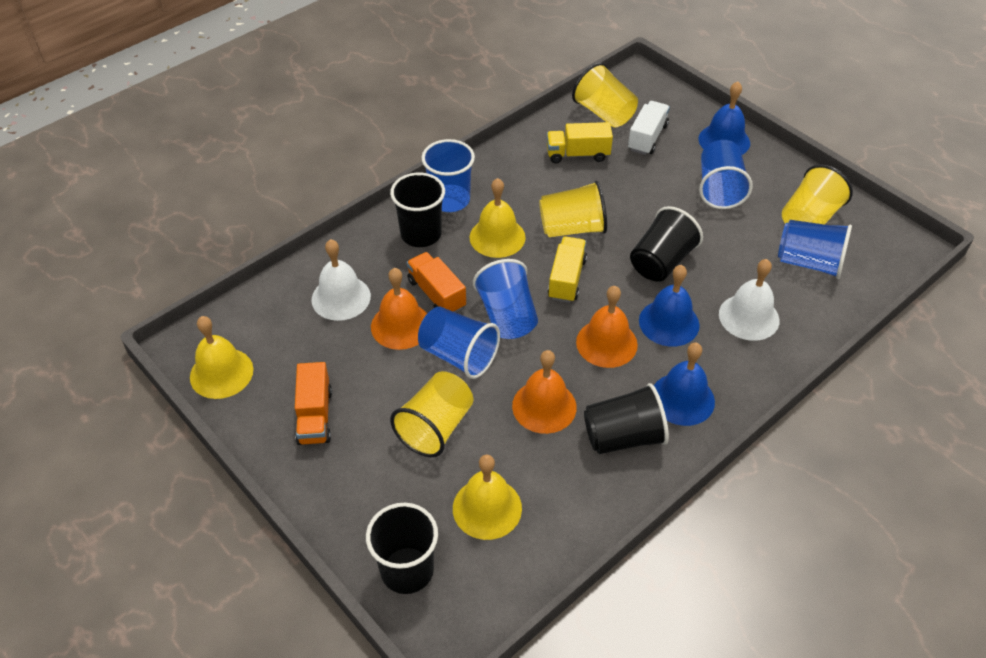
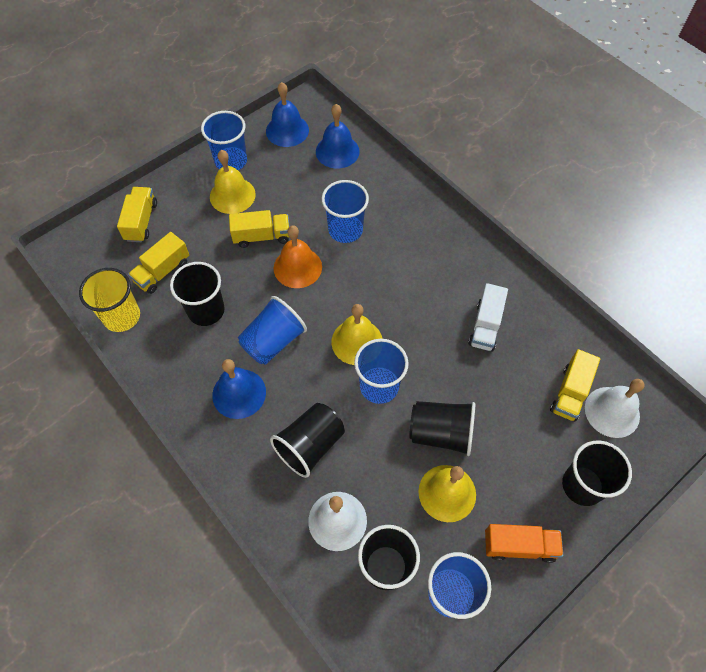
black cup: [366,503,438,594] [390,173,445,247] [584,383,669,454] [630,206,703,282] = 4 -> [170,262,225,326] [270,403,345,478] [358,525,420,590] [409,401,475,456] [562,441,632,506] = 5
orange bell: [371,268,427,350] [512,350,577,434] [576,286,638,368] = 3 -> [274,225,322,288] = 1
orange truck: [295,362,332,445] [407,252,466,312] = 2 -> [485,524,563,563] = 1
yellow cup: [390,371,473,457] [539,181,607,237] [572,63,638,128] [782,164,853,224] = 4 -> [79,268,140,332] = 1
yellow truck: [547,122,613,163] [548,236,587,303] = 2 -> [117,187,157,242] [128,232,189,294] [229,210,290,248] [550,349,600,422] = 4

